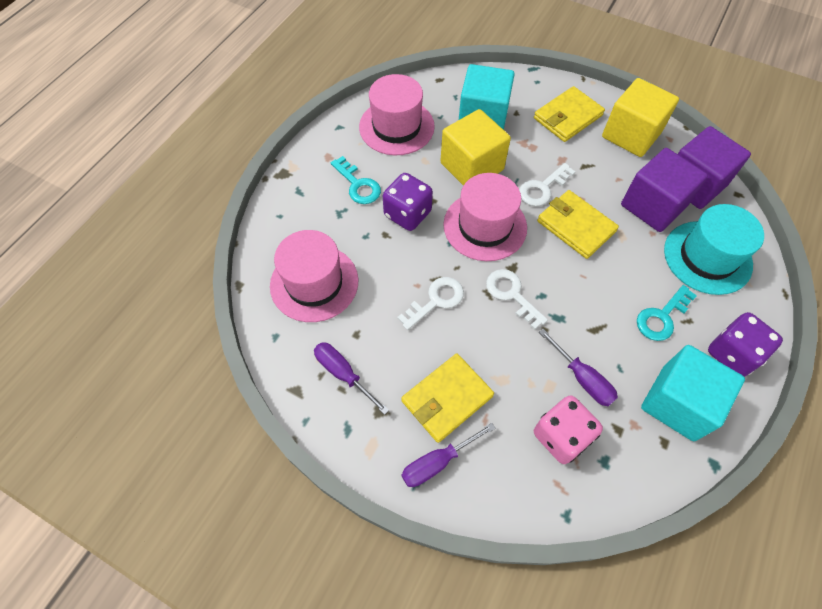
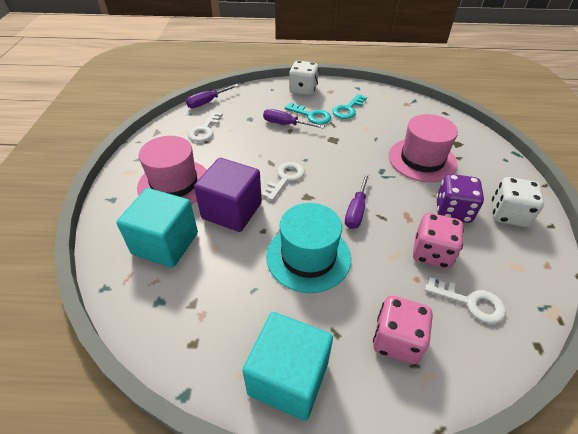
pink dice: [534,395,603,464] = 1 -> [373,296,433,364] [413,213,464,269] = 2
pink hat: [270,230,358,322] [359,74,435,155] [443,173,527,261] = 3 -> [137,136,207,204] [389,114,458,182] = 2
purple cube: [621,148,708,232] [678,126,751,209] = 2 -> [194,158,262,232] = 1
purple dice: [383,173,433,231] [708,312,783,377] = 2 -> [436,174,484,223] = 1
white dice: none = 0 -> [289,61,319,96] [492,177,544,227] = 2
yellow cube: [441,109,511,186] [602,78,679,157] = 2 -> none = 0
yellow wallet: [401,353,494,443] [534,86,605,142] [537,190,619,259] = 3 -> none = 0

